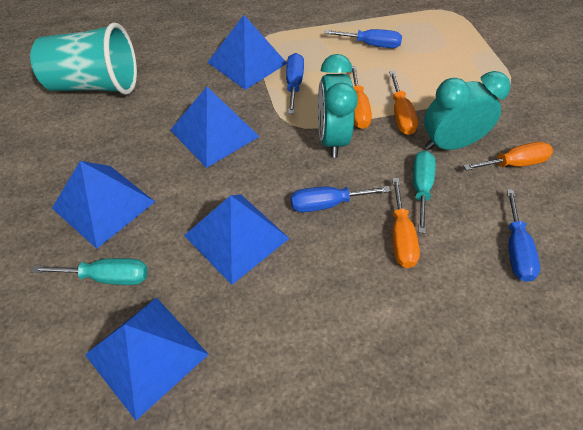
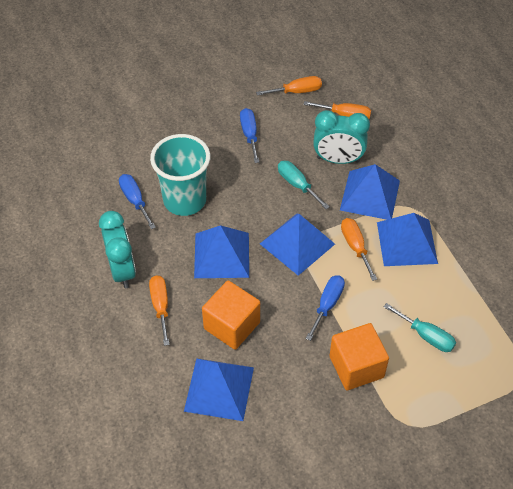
blue screwdriver: [286,53,304,114] [291,186,390,212] [325,29,402,48] [507,189,540,282] = 4 -> [119,174,156,229] [240,108,259,163] [306,275,345,341] = 3
orange cube: none = 0 -> [202,280,260,350] [329,323,389,390] = 2

